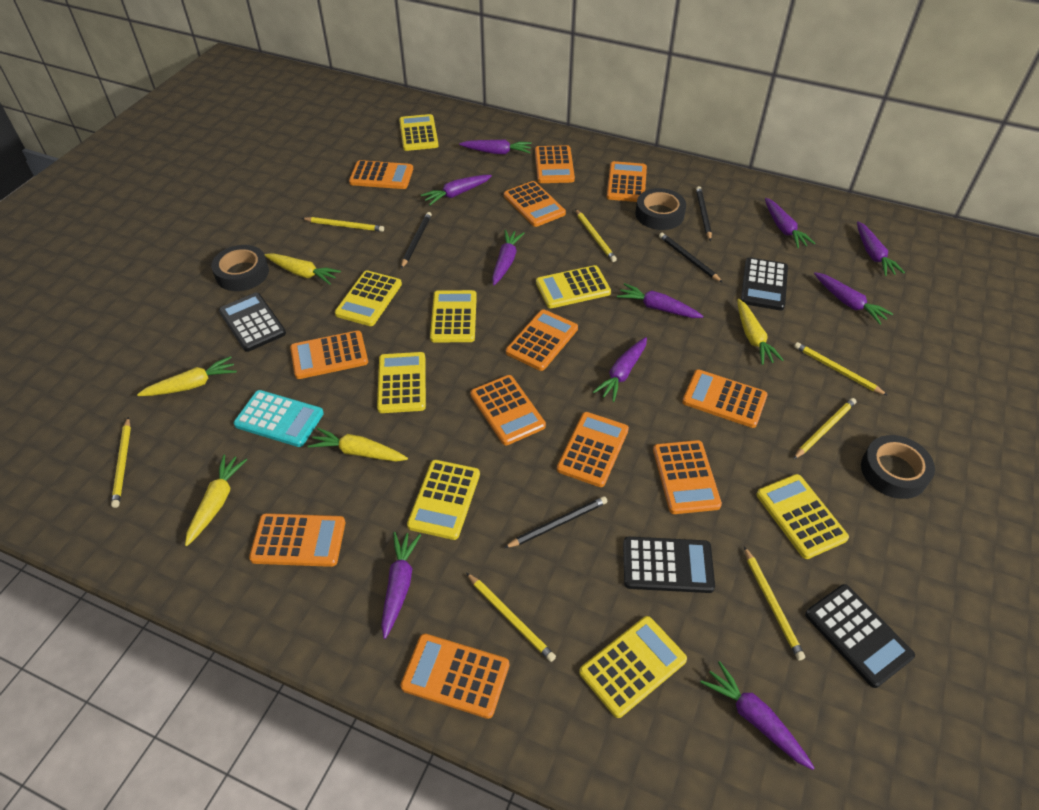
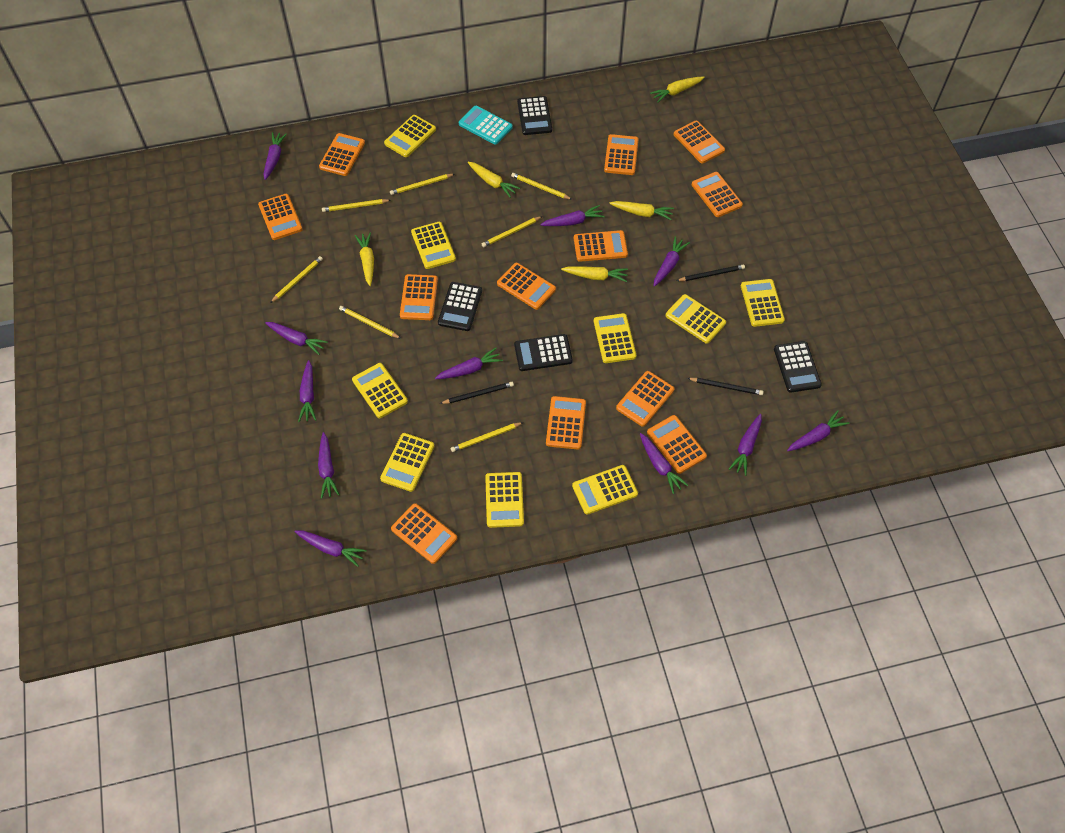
black pencil: [401,212,432,269] [504,496,608,548] [659,233,723,283] [696,186,712,241] = 4 -> [440,382,514,404] [676,265,745,281] [688,378,764,395] = 3
black tape: [211,245,269,291] [635,188,686,230] [861,435,935,499] = 3 -> none = 0
purple carrot: [381,532,421,639] [421,175,492,205] [459,140,532,154] [492,230,524,285] [593,337,647,402] [617,283,704,318] [700,661,815,770] [765,198,816,249] [814,272,893,325] [857,221,905,276] = 10 -> [264,132,287,180] [265,322,328,355] [295,530,367,567] [298,360,316,422] [318,432,339,499] [435,348,503,379] [540,205,605,226] [640,433,688,494] [654,237,690,287] [729,414,762,476] [787,410,850,451] = 11
yellow calculator: [335,270,402,326] [377,352,426,413] [399,114,439,151] [407,460,480,540] [430,290,477,342] [536,265,611,308] [579,616,687,718] [756,474,849,559] = 8 -> [352,363,408,418] [380,433,434,492] [384,115,436,157] [411,222,456,269] [485,472,524,528] [572,465,638,515] [594,313,636,363] [666,294,726,344] [741,279,785,327] = 9

